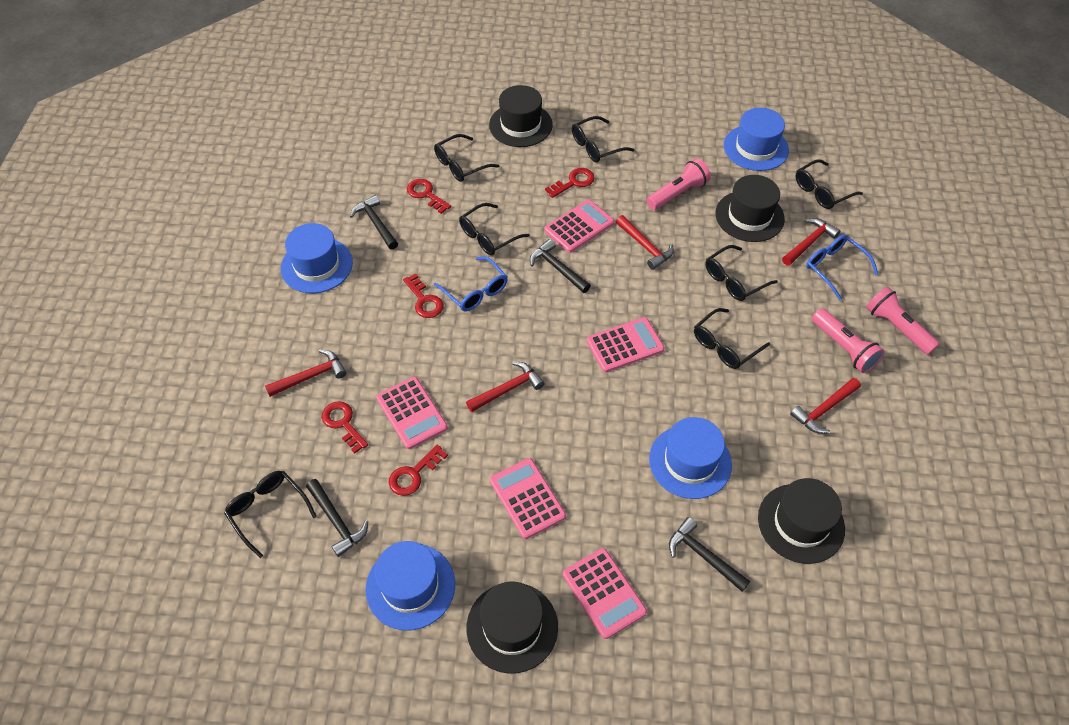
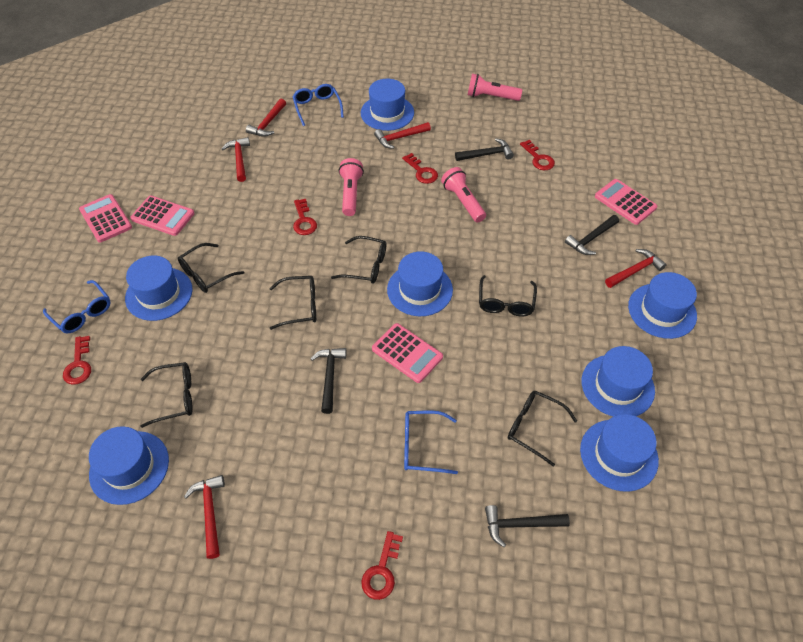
black glasses: [224,471,317,558] [434,134,500,182] [459,203,530,255] [572,116,635,163] [694,308,770,369] [706,245,778,301] [795,159,863,209] = 7 -> [141,362,193,428] [178,243,244,293] [270,276,316,330] [331,236,386,284] [479,275,537,317] [508,390,577,467] = 6
black hat: [466,581,558,674] [489,85,553,147] [715,175,785,242] [758,478,845,564] = 4 -> none = 0
blue glasses: [434,256,508,311] [806,235,878,301] = 2 -> [43,280,111,333] [293,84,344,126] [404,410,458,474] = 3
blue hat: [281,223,353,293] [365,541,455,631] [649,417,732,499] [724,108,789,171] = 4 -> [89,426,169,505] [125,256,193,321] [361,79,414,131] [387,251,453,316] [580,414,659,492] [582,346,655,417] [628,272,697,339] = 7
pink calculator: [376,377,448,449] [490,458,566,539] [544,200,614,253] [563,548,647,639] [587,317,665,372] = 5 -> [79,194,132,243] [130,196,195,236] [372,323,443,383] [595,179,657,225] = 4

